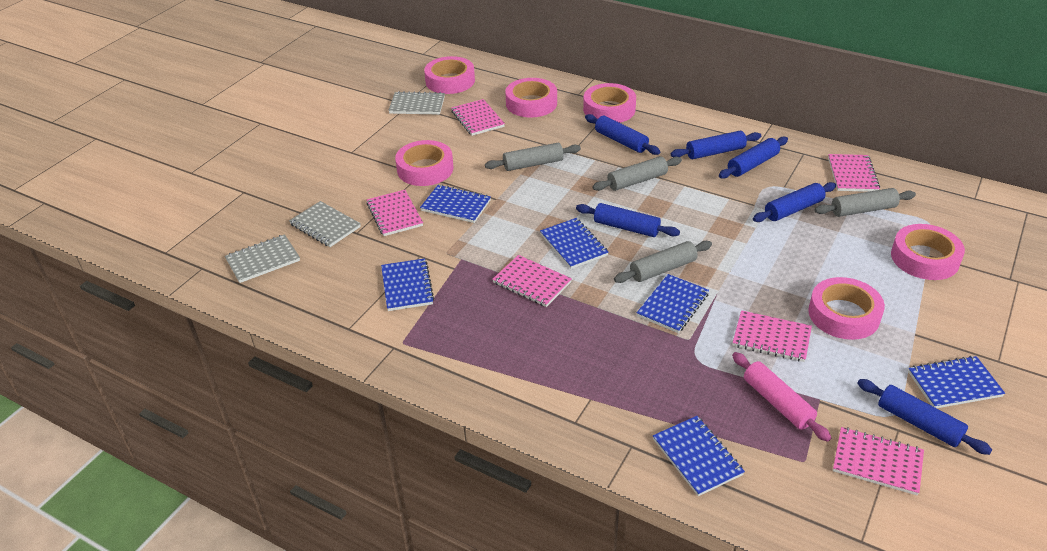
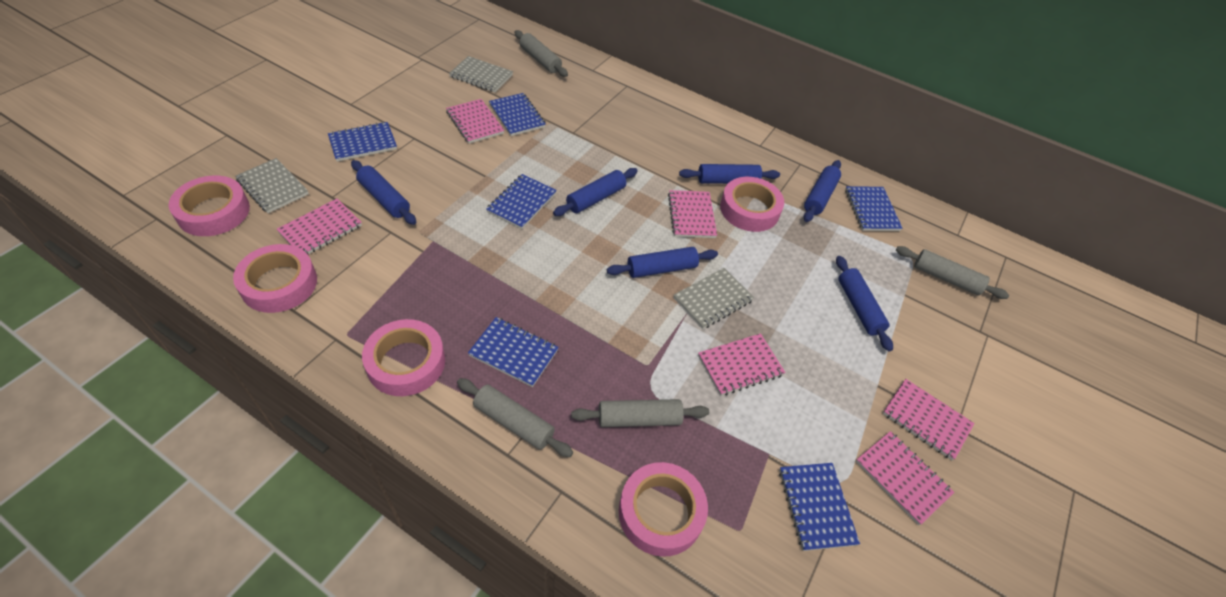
pink rolling pin: [732,352,831,442] = 1 -> none = 0
pink tape: [395,140,453,186] [424,56,475,94] [505,78,557,118] [583,83,636,123] [808,277,885,340] [891,224,965,280] = 6 -> [169,176,250,236] [233,244,317,313] [362,319,445,396] [619,462,708,557] [720,177,784,232] = 5

